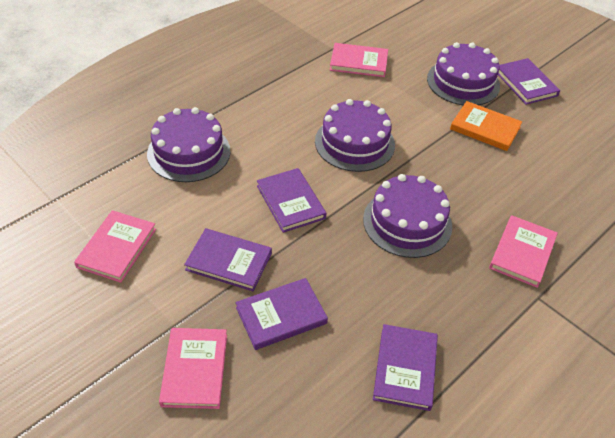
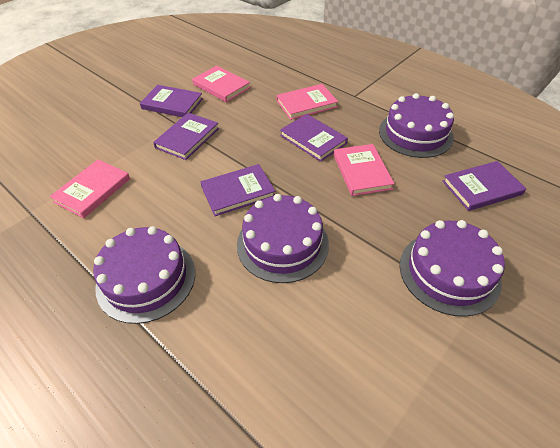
orange book: [450,101,522,151] = 1 -> none = 0

